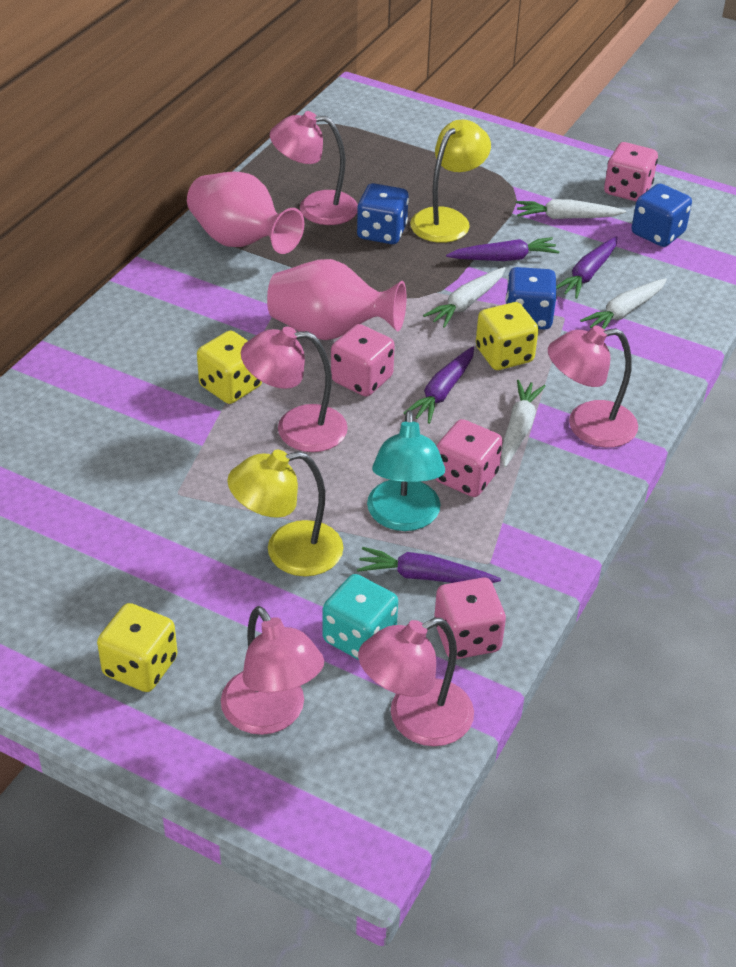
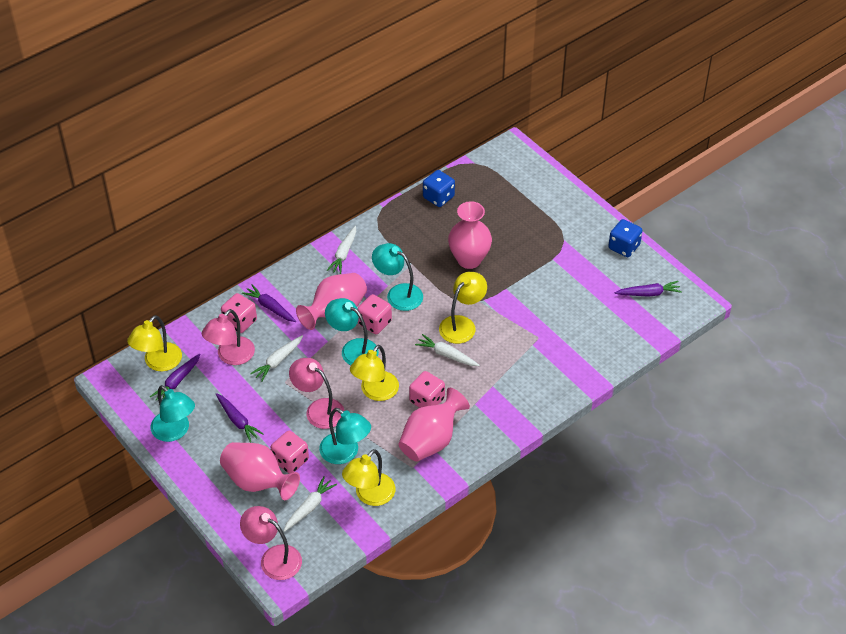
blue dice: [357,183,409,244] [505,267,557,330] [631,183,692,247] = 3 -> [423,170,455,207] [608,219,642,257] = 2
pink lamp: [221,606,324,735] [241,326,348,452] [270,111,358,225] [358,618,474,746] [548,325,638,448] = 5 -> [202,309,255,365] [240,506,302,580] [289,358,345,429] = 3
pink vase: [187,172,304,254] [267,259,406,340] = 2 -> [220,442,300,500] [296,273,367,330] [398,388,470,462] [448,201,492,269] = 4
turquoise dice: [323,574,398,660] = 1 -> none = 0
turquoise lamp: [367,410,445,531] = 1 -> [151,385,195,442] [319,408,371,464] [325,298,379,365] [372,243,423,311] = 4
yellow dice: [97,603,178,692] [197,330,262,404] [476,302,538,370] = 3 -> none = 0
yellow lamp: [227,450,344,576] [410,119,491,243] = 2 -> [127,315,182,371] [342,449,395,506] [350,345,399,401] [439,272,487,344] = 4

